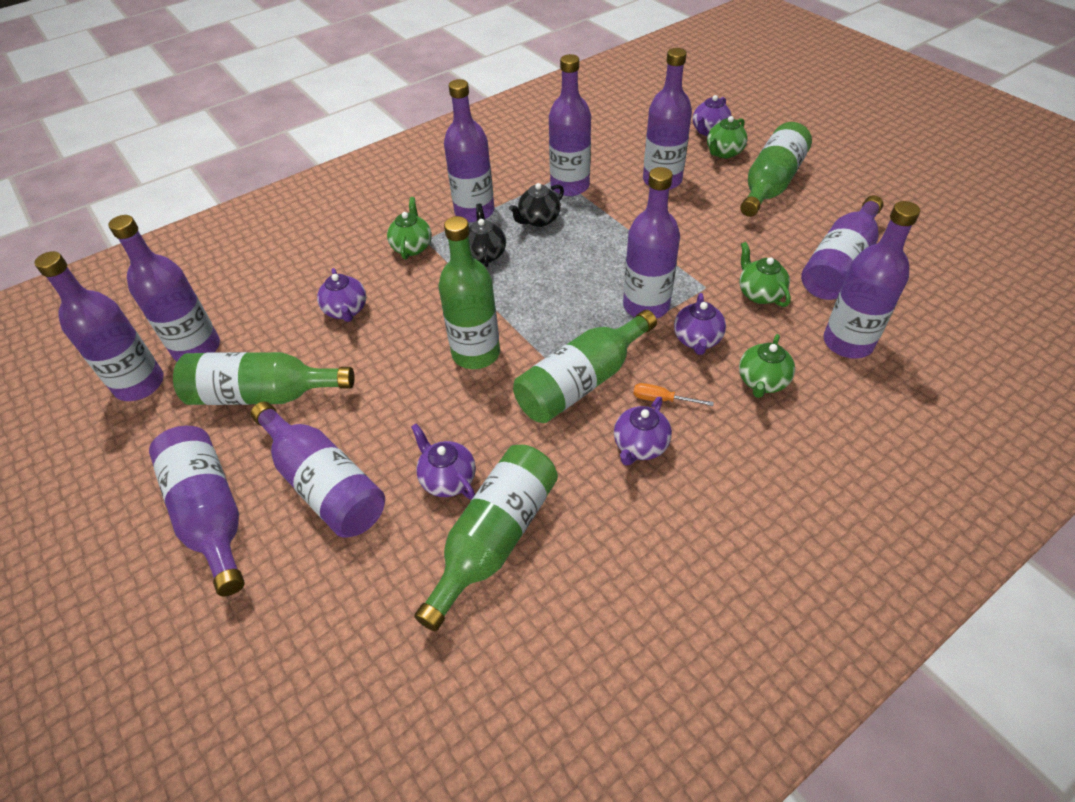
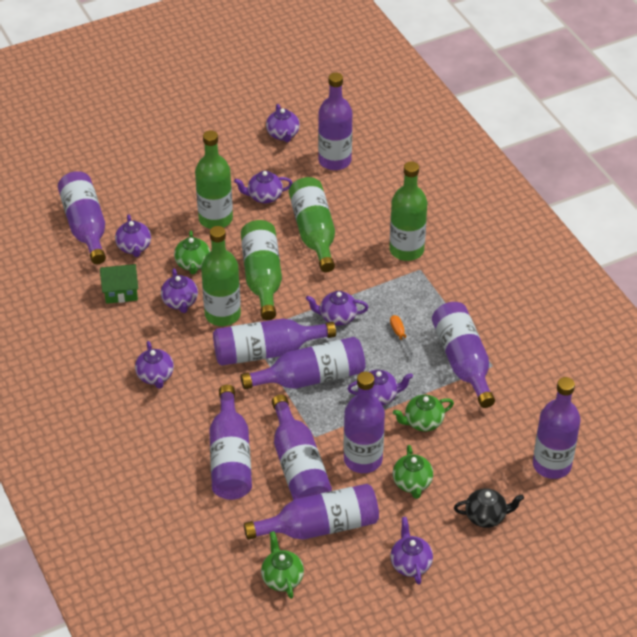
black teapot: [468,204,506,267] [509,183,564,227] = 2 -> [454,488,524,528] = 1
green house: none = 0 -> [100,264,138,304] = 1
purple teapot: [317,268,366,322] [411,423,476,500] [614,397,672,466] [674,293,726,355] [693,95,731,136] = 5 -> [115,214,151,257] [135,341,174,389] [161,268,198,313] [234,171,293,204] [266,104,300,142] [306,291,368,326] [348,370,413,406] [390,517,433,585] = 8

